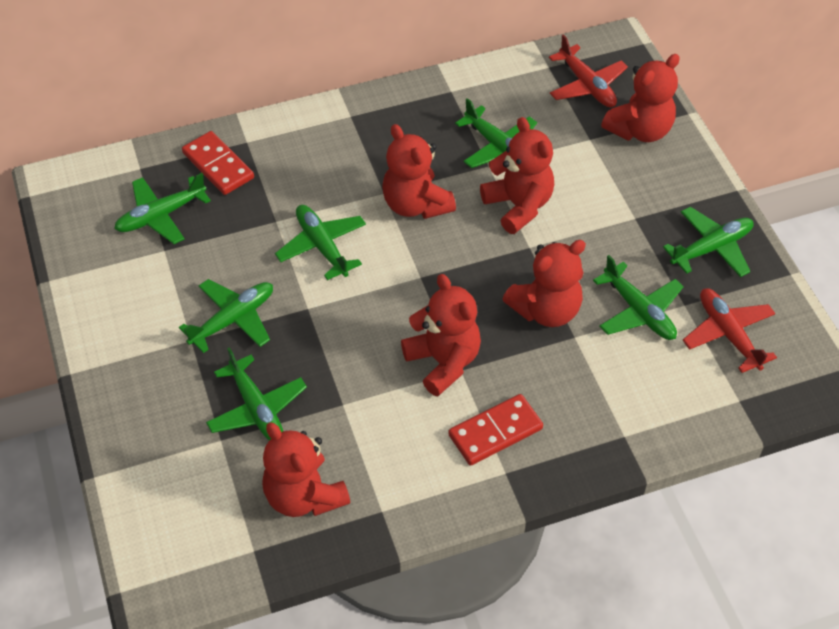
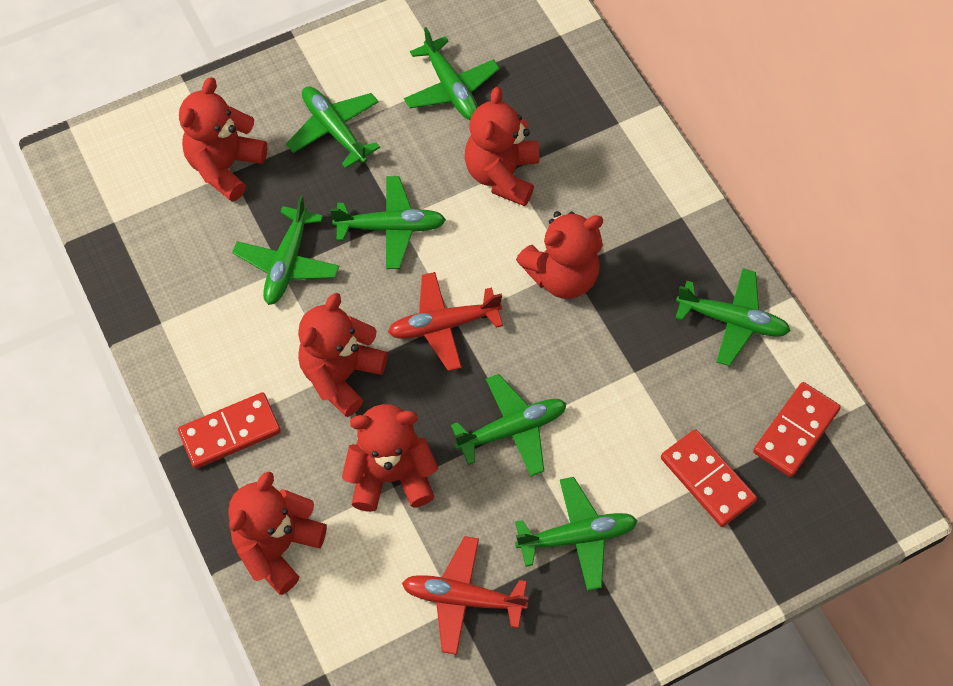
red domino: [182,131,254,195] [448,394,543,466] = 2 -> [178,392,281,469] [661,429,757,527] [753,382,841,477] = 3

